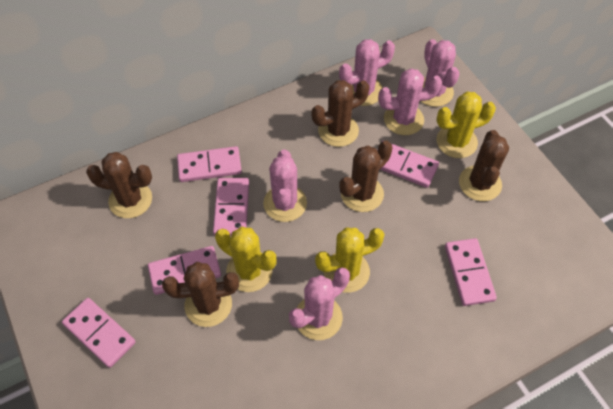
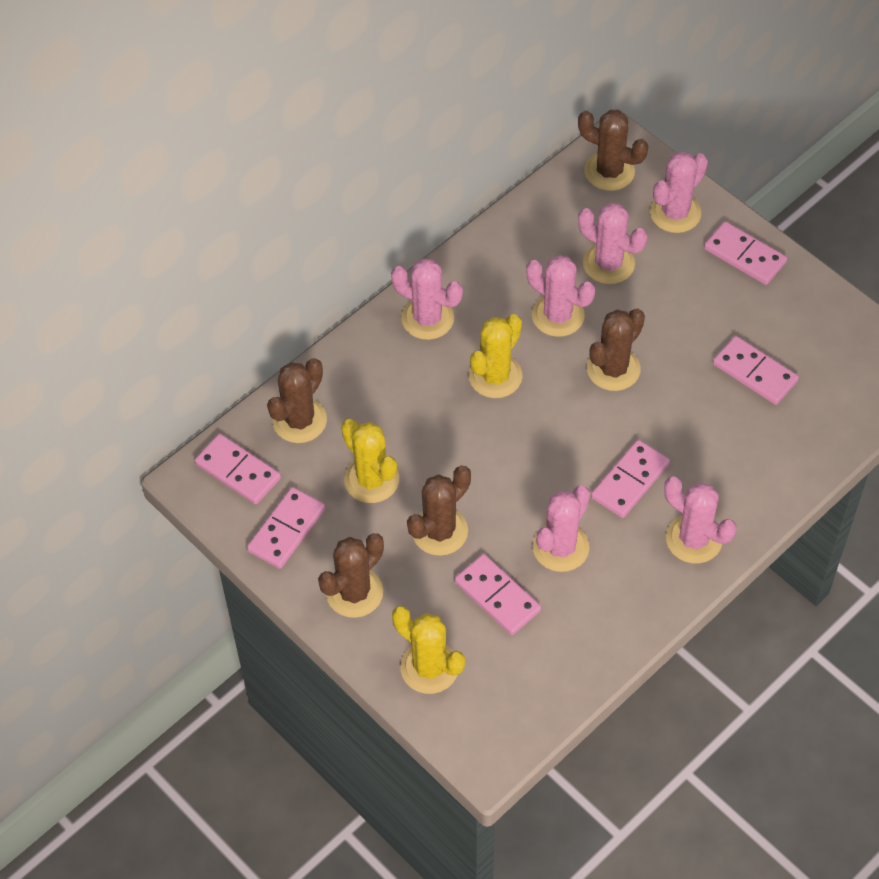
pink cactus: [263,149,307,222] [289,267,350,340] [339,39,395,106] [378,68,442,135] [421,39,459,107] = 5 -> [391,259,463,340] [526,255,595,337] [533,486,590,572] [578,203,647,284] [650,151,708,233] [664,476,737,563] = 6

